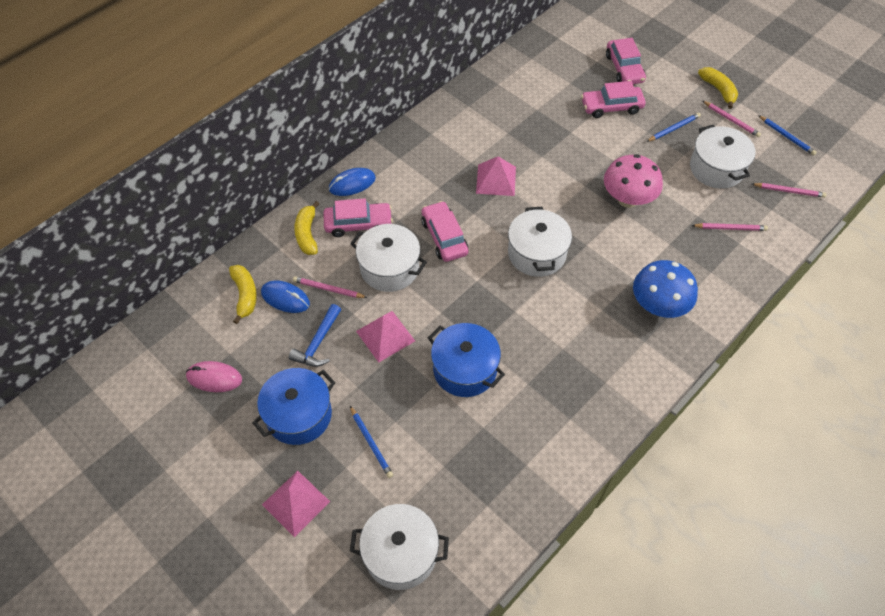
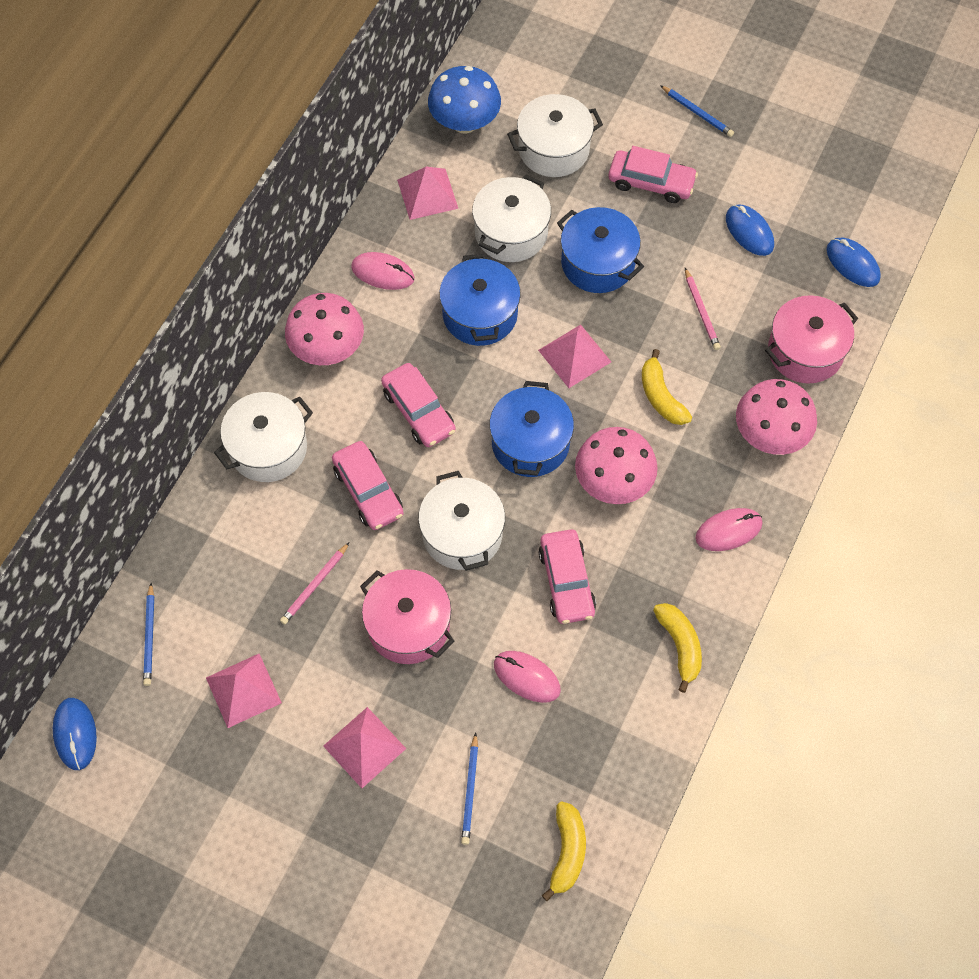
blue hammer: [289,304,341,367] = 1 -> none = 0
blue mouse: [261,280,310,313] [329,168,376,196] = 2 -> [53,698,97,770] [726,205,774,256] [826,238,881,287] = 3
blue pot: [253,368,335,445] [428,323,505,397] = 2 -> [439,254,521,346] [489,381,574,477] [557,207,644,293] = 3
pink mouse: [186,361,242,392] = 1 -> [351,252,415,290] [494,651,561,703] [695,508,762,551] = 3
pink mushroom: [604,154,663,208] = 1 -> [285,293,364,365] [575,427,658,504] [736,379,817,455] = 3
pink pencil: [293,277,367,298] [691,223,768,231] [703,101,761,137] [752,183,827,198] = 4 -> [280,542,350,625] [685,268,721,350] = 2
pink pot: none = 0 -> [360,569,454,664] [765,295,858,384] = 2
pink pyramid: [262,471,330,537] [356,311,415,362] [476,156,516,196] = 3 -> [206,654,282,728] [323,707,406,788] [397,167,458,220] [538,325,611,388] = 4

